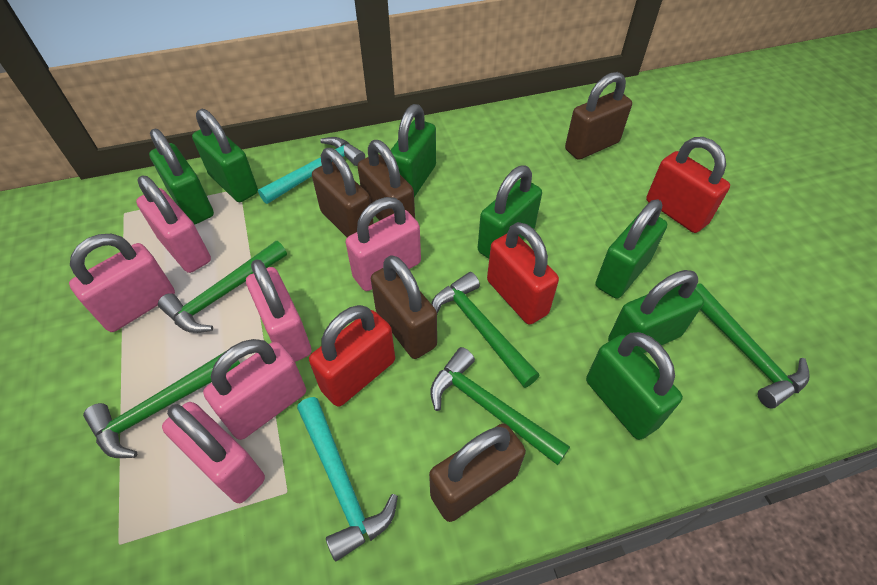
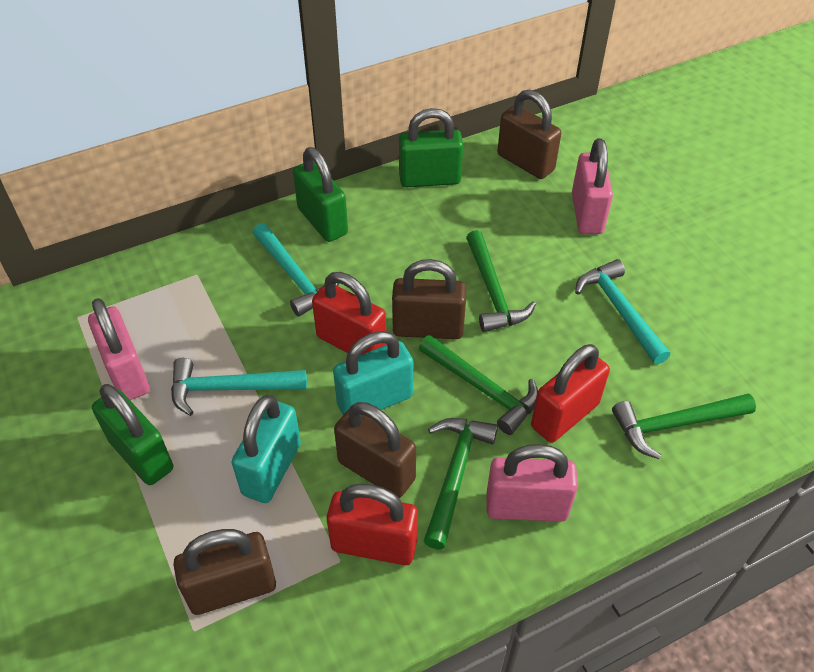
brown padlock: [312,148,374,237] [357,140,415,221] [371,255,437,359] [429,423,526,522] [565,72,632,160] = 5 -> [173,529,276,615] [334,402,416,498] [392,259,466,339] [497,90,561,179] = 4
green hammer: [83,351,240,458] [158,241,287,333] [430,347,570,465] [431,272,539,388] [695,283,809,409] = 5 -> [419,335,538,435] [424,418,498,550] [466,230,536,332] [612,394,756,459] = 4
green padlock: [149,129,214,225] [192,109,258,202] [391,104,436,197] [478,166,542,259] [586,332,683,440] [595,199,667,299] [608,270,704,353] = 7 -> [92,384,173,485] [293,147,348,242] [399,108,463,188] = 3
pink padlock: [69,234,175,332] [136,176,211,273] [162,402,265,503] [203,339,306,440] [246,259,312,362] [346,197,421,291] = 6 -> [88,298,150,400] [486,444,578,522] [572,138,613,234] = 3
turquoise hammer: [258,137,365,204] [297,397,398,561] = 2 -> [171,358,307,416] [253,223,339,317] [575,259,670,364] = 3
turquoise padlock: none = 0 -> [232,395,301,503] [333,331,413,415] = 2

